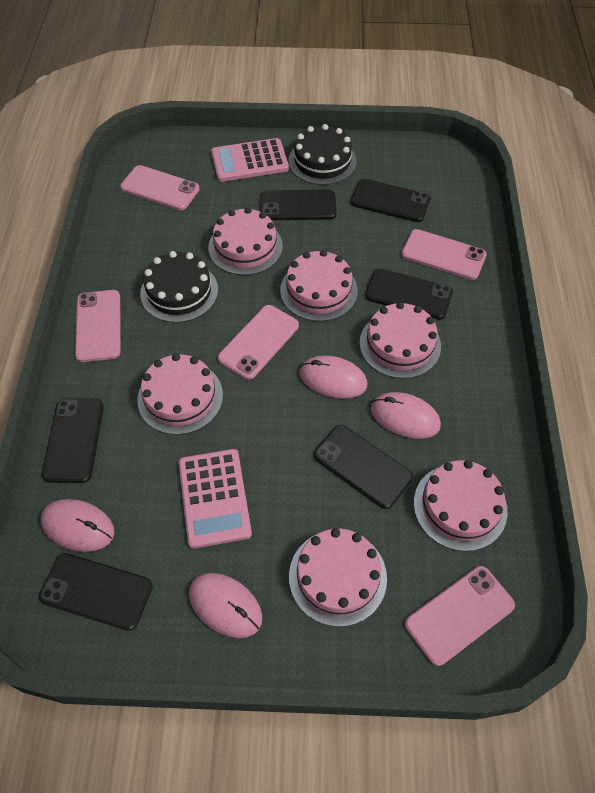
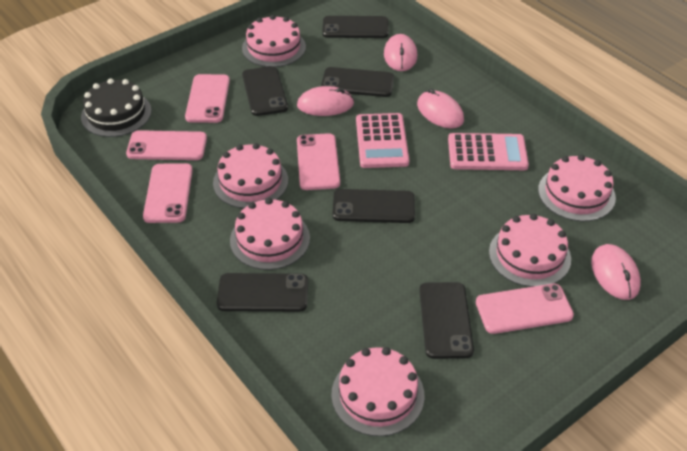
black cake: [140,251,218,323] [289,124,357,185] = 2 -> [81,78,152,137] = 1

